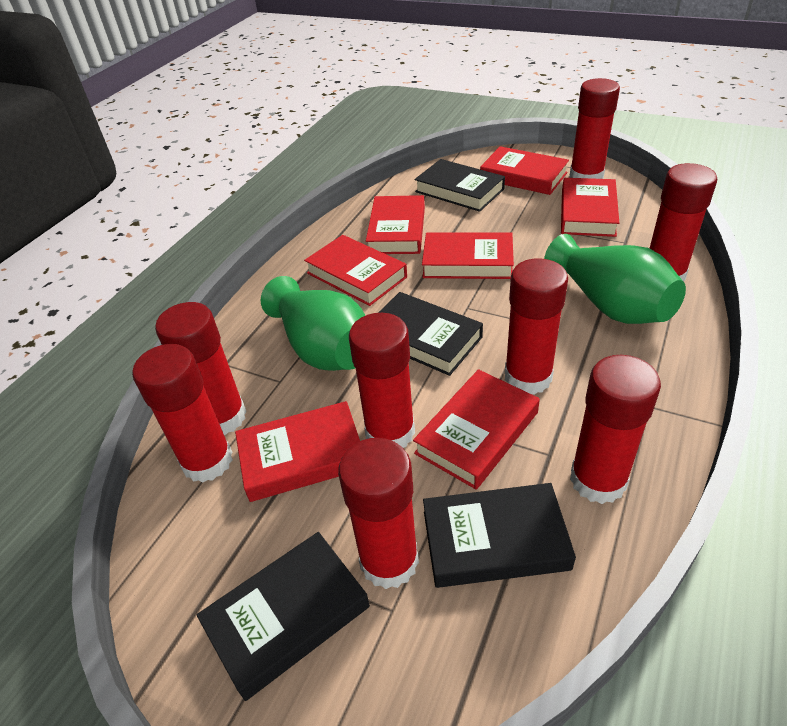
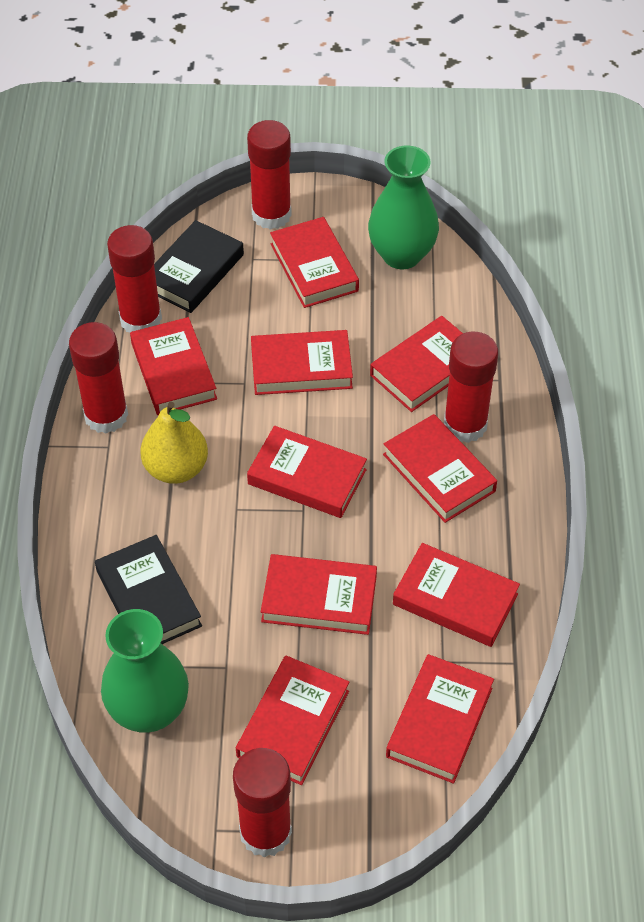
black book: [197,532,370,701] [378,292,483,376] [415,159,505,212] [423,483,576,588] = 4 -> [95,535,202,644] [154,220,244,313] = 2
red book: [235,401,360,502] [304,235,407,306] [366,195,425,254] [413,369,540,490] [422,232,514,279] [480,146,569,195] [561,178,619,237] = 7 -> [130,317,217,415] [236,655,349,785] [247,426,367,518] [251,330,353,395] [261,554,377,635] [270,217,359,308] [370,316,463,412] [383,414,497,523] [386,654,494,784] [393,543,520,647] = 10
red glue stick: [132,344,233,483] [155,302,247,435] [338,438,419,589] [349,313,415,448] [505,258,568,395] [570,78,620,179] [570,355,661,504] [649,163,717,282] = 8 -> [69,322,128,434] [107,225,162,332] [233,748,292,858] [247,120,292,230] [444,332,498,443] = 5
yellow pear: none = 0 -> [140,402,208,484] = 1

